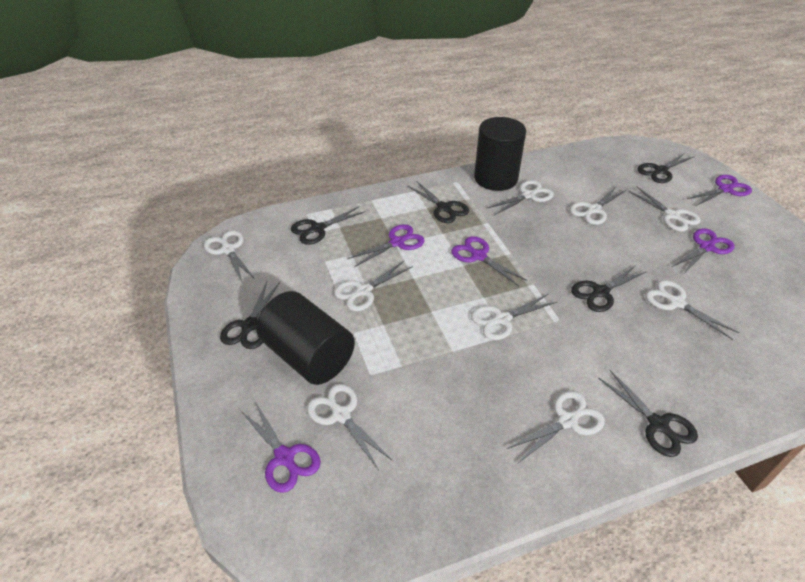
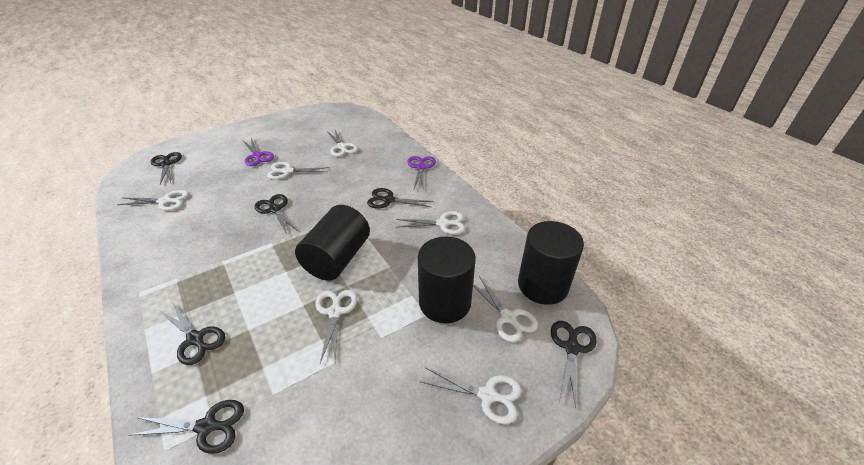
black cylinder: [256,291,355,385] [474,117,526,191] = 2 -> [295,205,370,281] [418,236,476,323] [518,221,584,305] = 3
purple scissors: [240,402,321,493] [347,224,425,267] [451,236,528,286] [672,228,735,273] [687,175,752,206] = 5 -> [243,138,274,166] [407,156,436,191] = 2
white scissors: [204,230,255,282] [307,384,393,469] [334,261,413,311] [471,294,557,340] [488,180,554,215] [507,391,605,463] [569,186,627,225] [629,187,700,232] [645,280,740,340] = 9 -> [117,190,189,211] [267,162,329,180] [315,290,357,363] [327,130,358,157] [396,211,465,234] [421,368,522,424] [473,276,538,342] = 7

